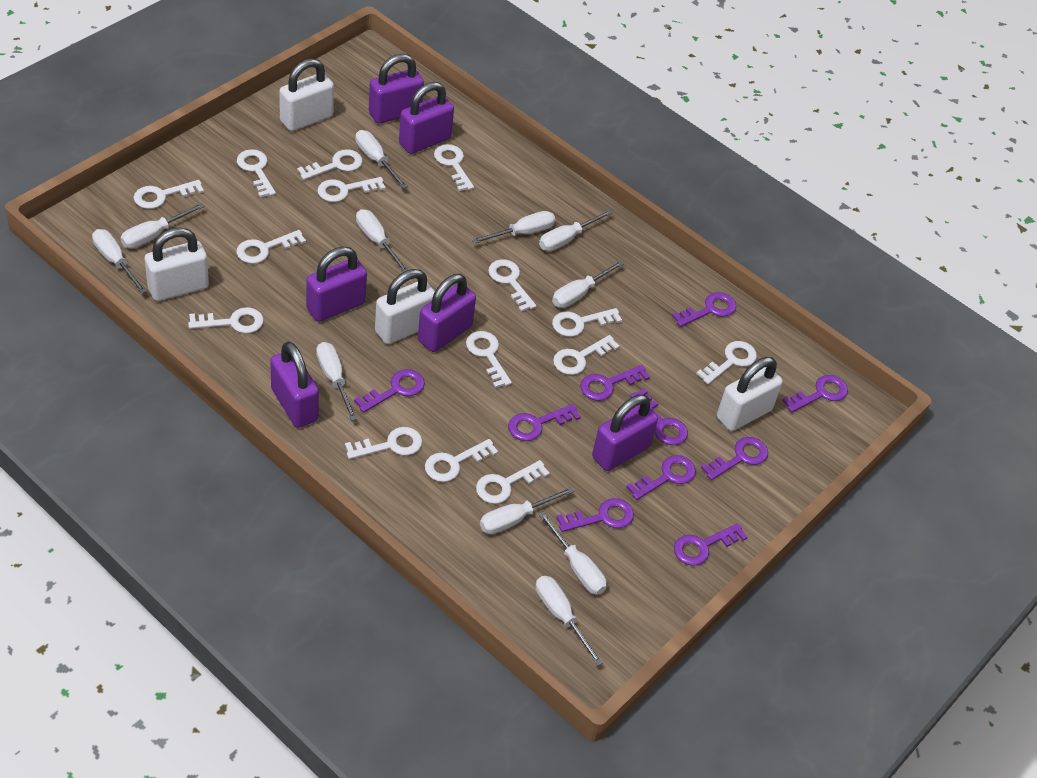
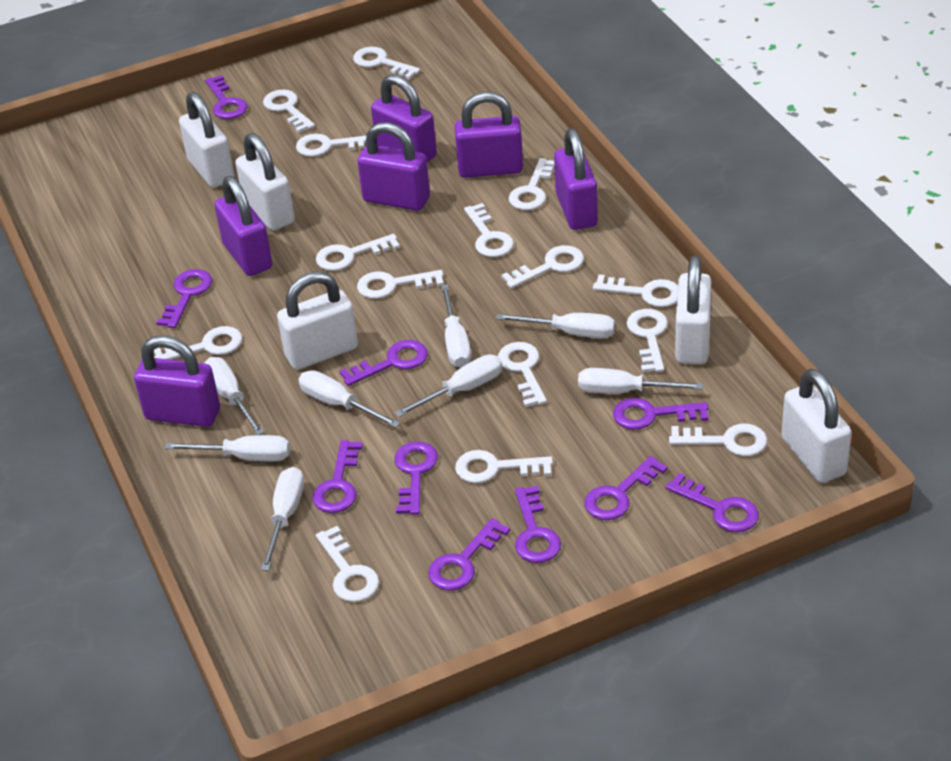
white padlock: [145,228,209,301] [279,59,334,131] [375,269,435,344] [717,357,783,431] = 4 -> [179,92,235,188] [235,133,295,231] [277,272,358,370] [675,256,711,364] [782,369,851,483] = 5
white screwdriver: [92,229,147,294] [121,203,205,249] [316,342,357,421] [355,130,408,189] [356,209,408,272] [472,211,555,244] [480,487,574,534] [536,576,603,666] [538,511,607,595] [539,209,613,251] [552,260,624,308] = 11 -> [164,435,290,461] [204,357,265,435] [261,467,304,571] [298,370,400,428] [395,355,503,417] [441,284,471,368] [496,313,615,338] [578,368,703,394] = 8

